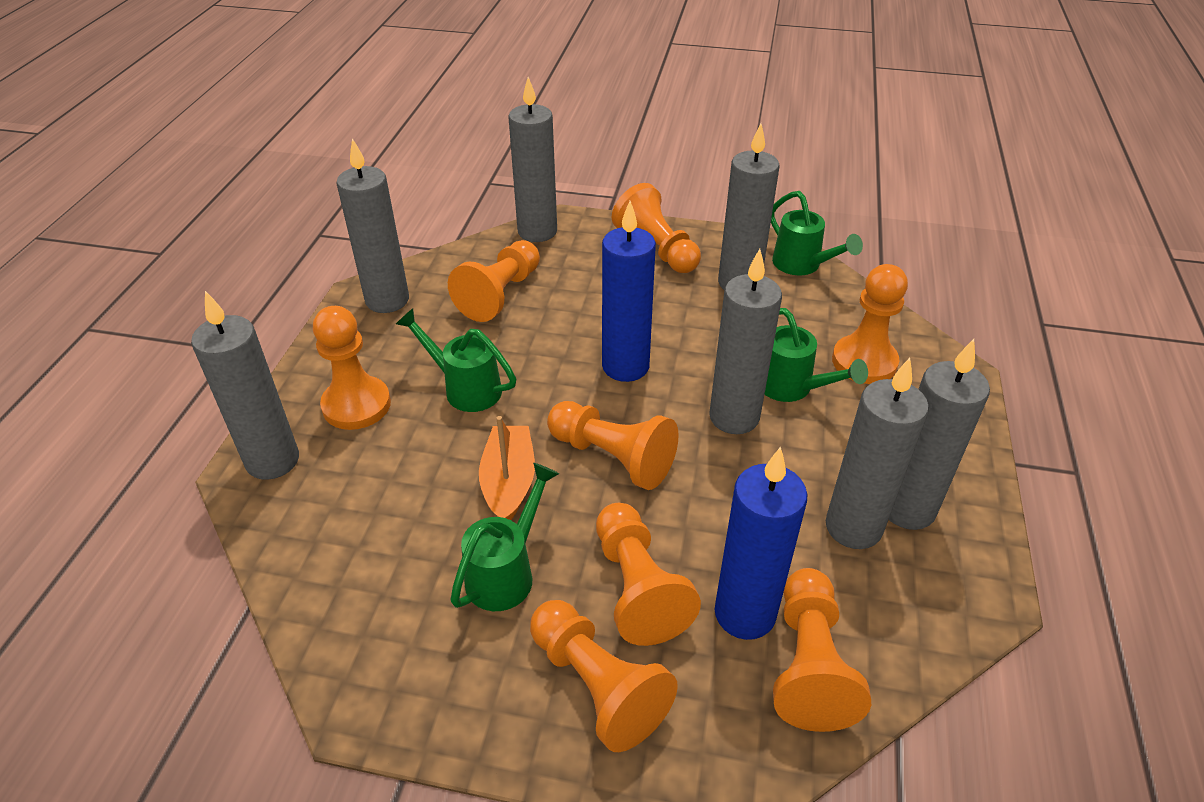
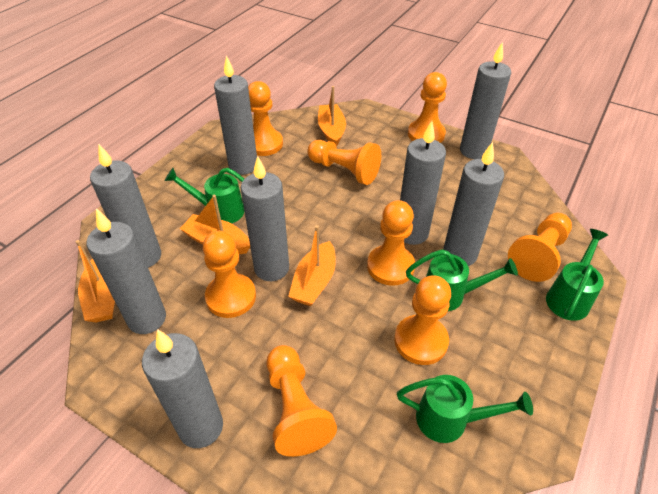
blue candle: [602,201,656,382] [714,446,808,640] = 2 -> none = 0
grey candle: [191,291,299,480] [336,138,409,313] [508,77,557,242] [709,249,782,434] [718,124,780,290] [826,358,929,549] [889,339,990,530] = 7 -> [86,208,166,334] [90,144,161,268] [142,329,223,448] [214,56,257,175] [241,156,289,281] [400,121,446,245] [443,142,504,266] [460,43,511,159] = 8
orange boat: [479,416,535,520] = 1 -> [76,240,115,322] [180,195,250,254] [288,225,336,306] [318,86,346,146] = 4

